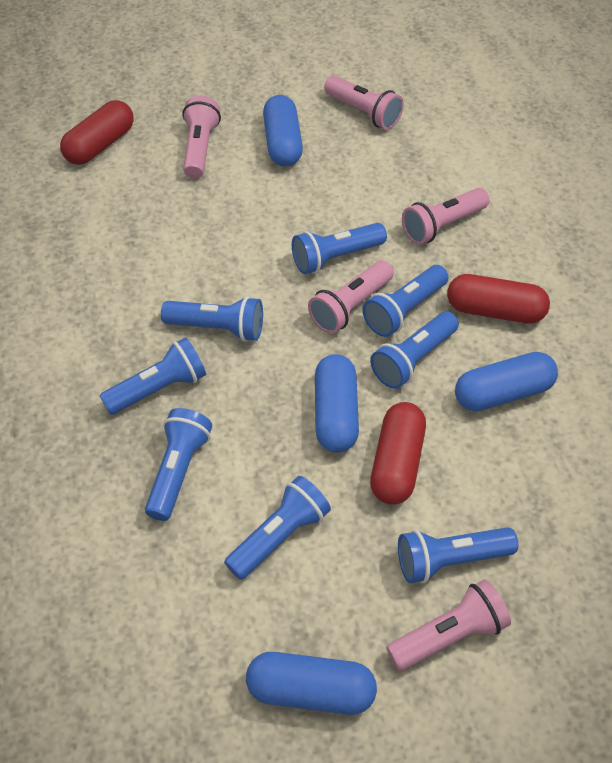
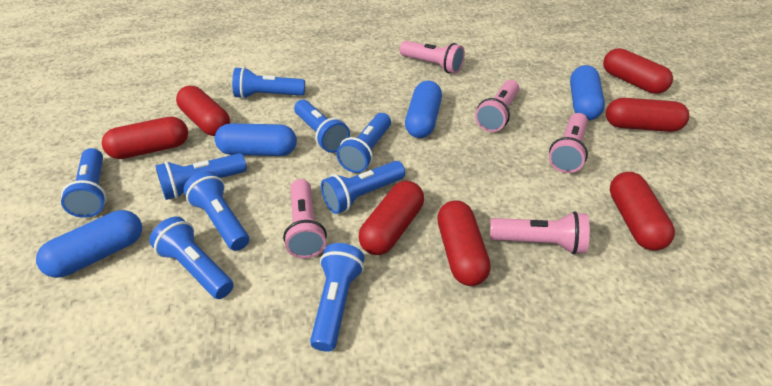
blue flashlight: [100,337,206,415] [145,408,212,521] [161,296,263,342] [224,476,331,580] [292,223,387,274] [362,265,449,337] [370,311,459,389] [398,527,518,583] = 8 -> [61,148,107,218] [149,217,234,299] [155,153,247,200] [183,171,249,251] [232,67,305,99] [294,100,350,153] [310,243,365,352] [321,161,405,214] [336,113,391,173] = 9
red capsule: [60,100,134,165] [370,402,426,505] [447,274,550,324] = 3 -> [102,117,188,159] [176,86,230,136] [358,181,424,255] [437,201,491,286] [603,48,673,94] [606,98,689,132] [610,172,675,251] = 7

